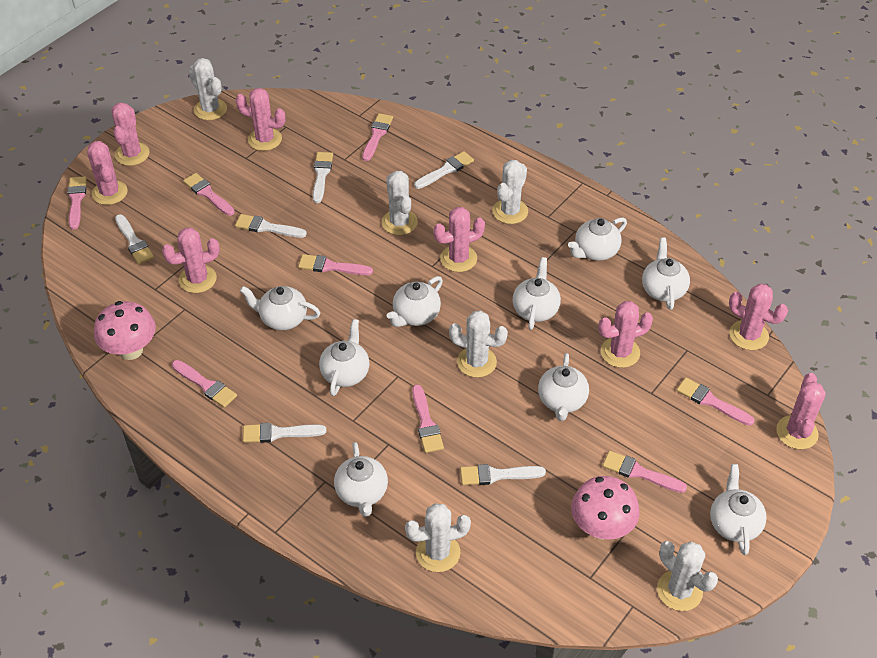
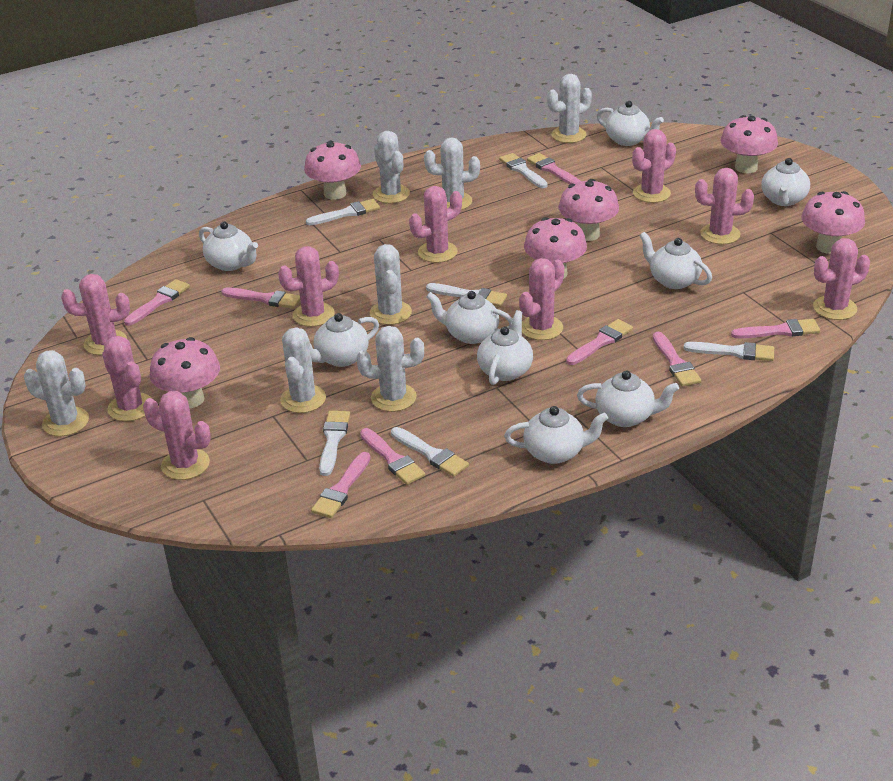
pink cactus: [87,141,128,205] [111,102,150,166] [162,228,220,293] [236,88,286,151] [433,207,485,272] [598,301,653,368] [729,284,788,350] [776,373,826,449] = 8 -> [61,274,130,355] [102,336,151,421] [143,391,211,480] [278,246,339,327] [409,186,462,263] [519,258,564,340] [632,129,676,203] [695,168,754,244] [813,238,870,320] = 9
pink mushroom: [94,301,156,360] [571,476,640,540] = 2 -> [149,337,220,409] [304,141,361,200] [524,217,587,279] [559,179,619,241] [721,115,778,173] [801,191,865,254] = 6
white cactus: [189,58,227,120] [382,171,418,235] [405,503,471,572] [449,311,508,378] [493,160,528,224] [657,541,718,611] = 6 -> [24,350,89,436] [280,327,326,413] [356,326,424,412] [370,244,412,325] [373,131,410,203] [424,137,480,210] [547,74,592,143] = 7

